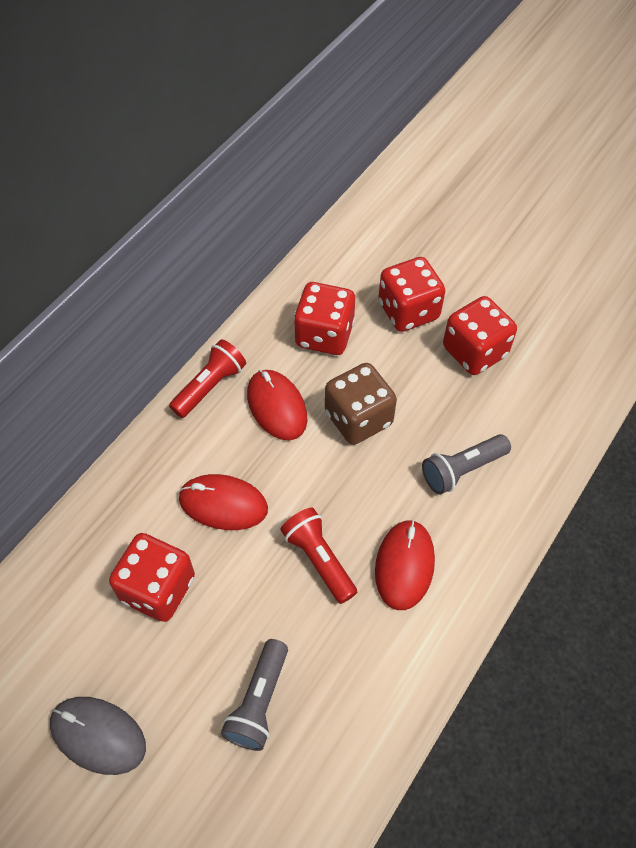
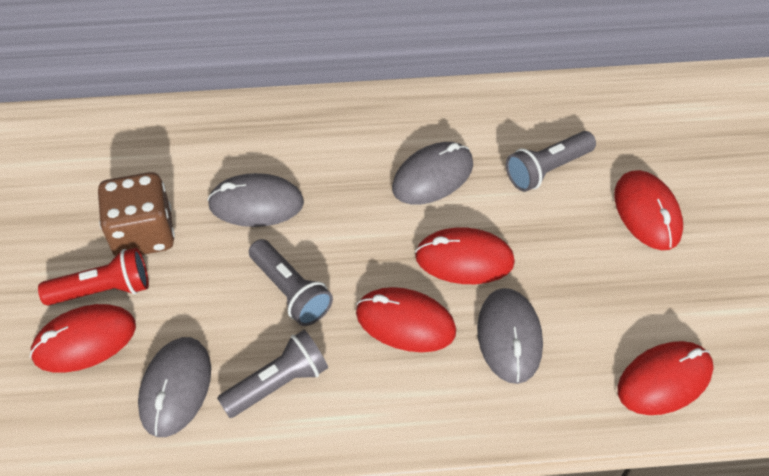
grey flashlight: [221,639,288,751] [422,434,511,495] = 2 -> [217,330,328,418] [249,239,333,326] [506,131,596,192] = 3
grey mouse: [50,697,146,775] = 1 -> [138,337,211,437] [207,173,304,227] [392,142,473,205] [477,288,543,384] = 4
red dice: [109,533,195,622] [294,282,355,355] [378,257,445,332] [443,296,517,375] = 4 -> none = 0
red flashlight: [169,339,246,418] [280,507,357,604] = 2 -> [38,248,149,305] = 1
red mouse: [179,474,268,530] [247,370,307,440] [375,520,435,610] = 3 -> [30,304,136,373] [356,287,456,352] [415,227,515,284] [614,170,683,250] [617,341,714,415] = 5

